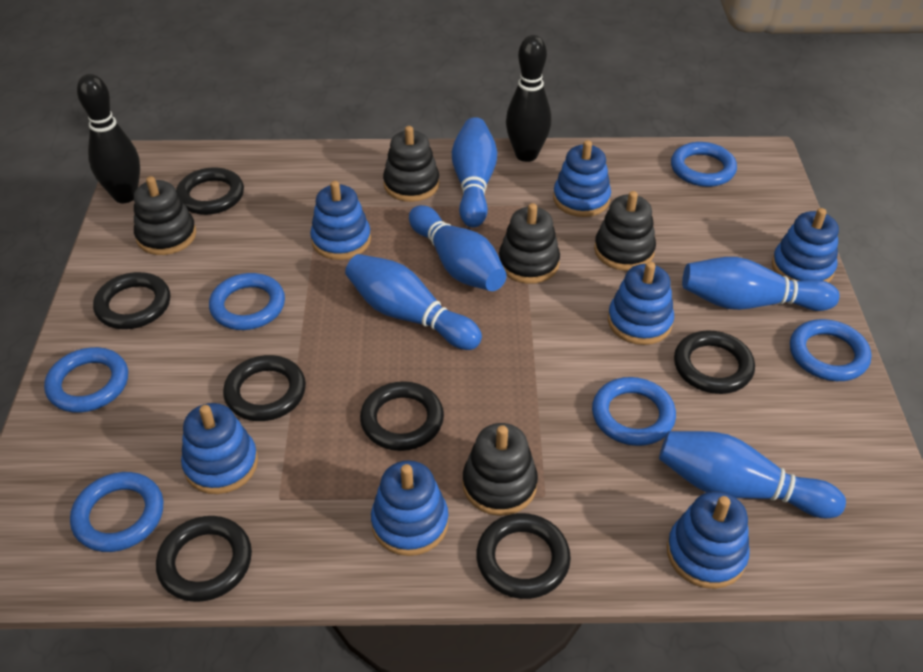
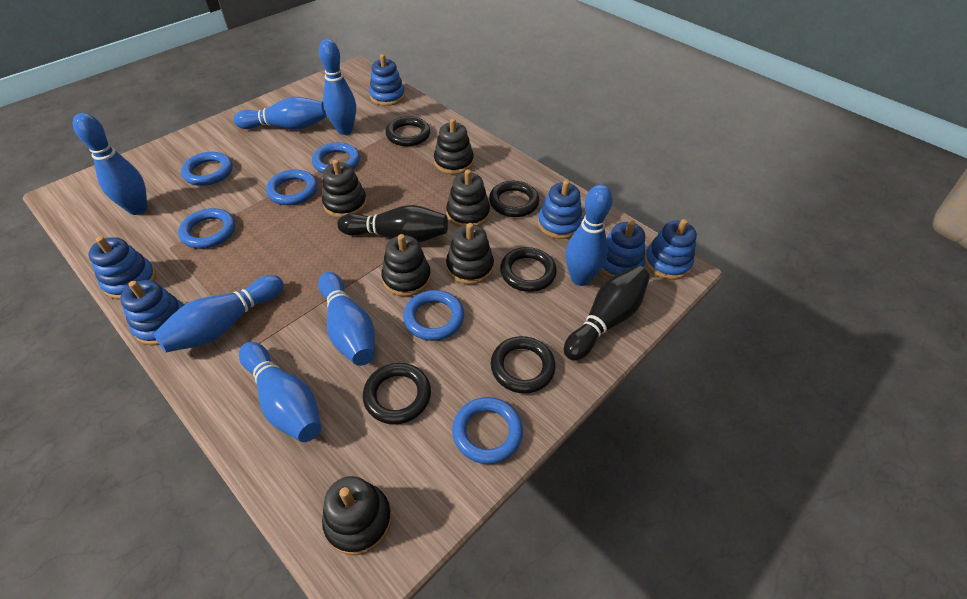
black ring: [93,272,170,329] [156,516,252,602] [176,167,244,215] [223,355,306,421] [360,381,444,451] [476,513,571,599] [674,330,755,394] = 7 -> [363,363,431,424] [385,116,430,146] [489,181,539,217] [491,336,556,394] [500,247,557,292] = 5
black stacking toy: [134,176,196,255] [383,126,440,202] [463,423,538,516] [499,203,560,284] [594,191,656,271] = 5 -> [322,159,367,218] [322,476,392,555] [382,234,431,296] [434,118,474,174] [446,169,490,227] [446,223,494,285] = 6
blue bowling pin: [345,254,482,350] [409,205,507,291] [452,117,497,227] [659,431,846,518] [682,257,840,311] = 5 -> [73,113,148,215] [153,275,284,352] [234,97,327,130] [239,342,322,442] [318,272,375,366] [319,39,356,135] [566,184,613,286] = 7
blue stacking toy: [181,403,258,494] [310,181,371,260] [371,461,449,556] [553,140,611,217] [608,262,674,345] [667,491,750,589] [772,208,839,283] = 7 -> [88,236,156,300] [120,280,184,345] [369,54,405,106] [538,180,583,239] [600,220,645,278] [645,219,697,280] = 6

